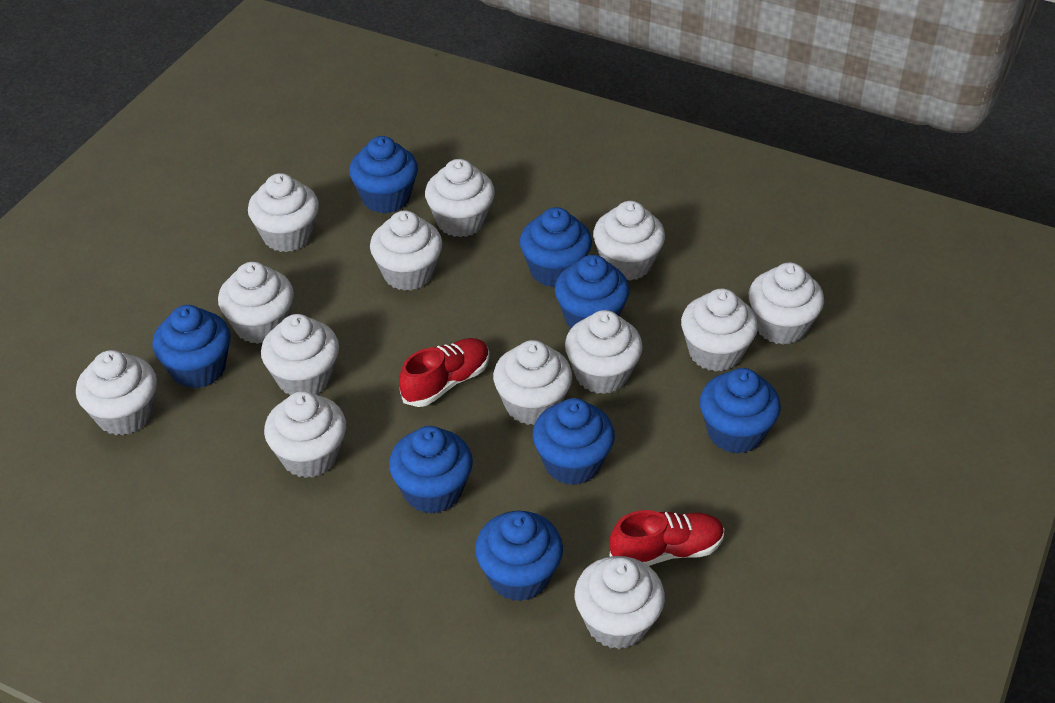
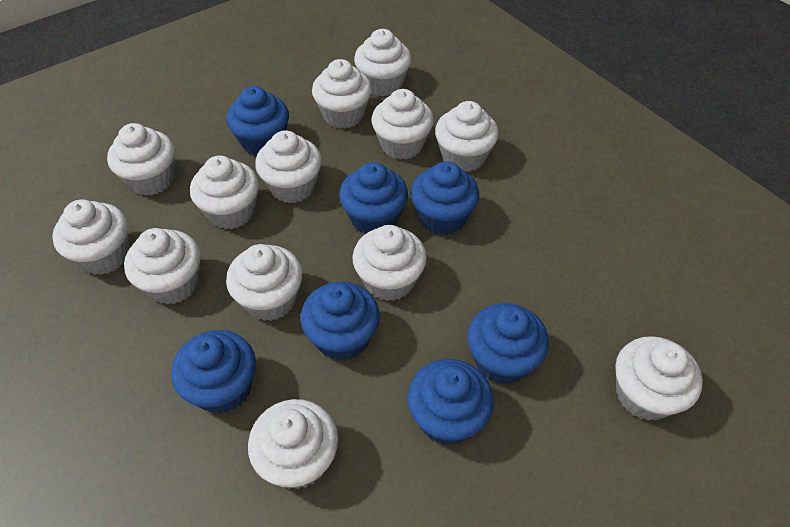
blue cupcake: [152,305,231,388] [349,136,418,213] [389,426,473,514] [475,511,563,601] [520,207,592,287] [533,398,615,485] [555,255,629,329] [700,368,781,454] = 8 -> [171,330,256,414] [227,86,289,156] [300,282,380,361] [339,162,408,234] [407,359,494,445] [411,161,479,235] [467,303,549,385] = 7
red shoe: [399,338,489,407] [609,510,724,566] = 2 -> none = 0

